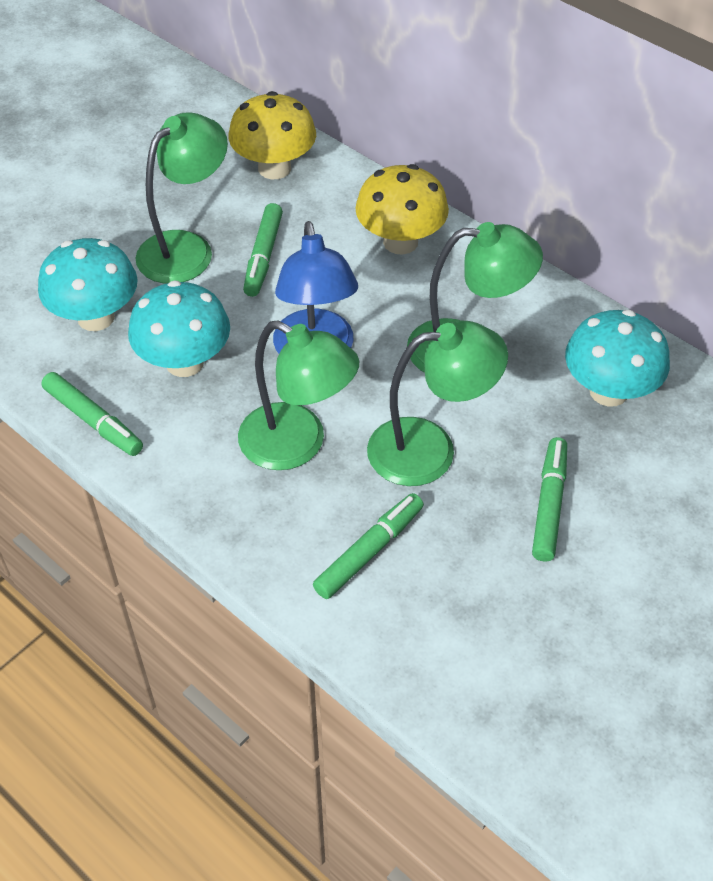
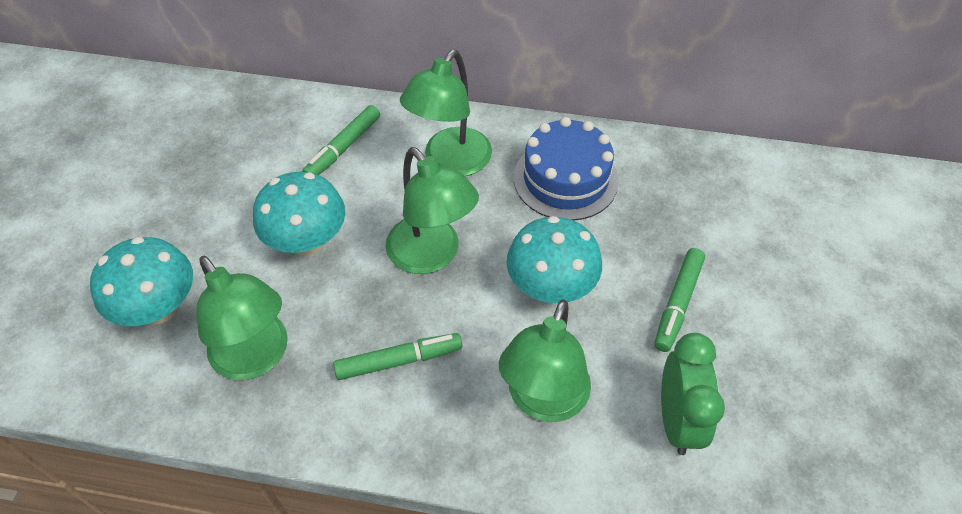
blue cake: none = 0 -> [514,117,619,221] = 1
blue lamp: [273,221,358,353] = 1 -> none = 0
green clock: none = 0 -> [661,333,725,455] = 1
green marker: [41,372,143,456] [243,203,283,297] [313,493,424,599] [532,437,567,562] = 4 -> [302,105,380,175] [333,333,463,380] [654,248,705,352] = 3
yellow mushroom: [229,91,316,179] [355,164,449,254] = 2 -> none = 0

